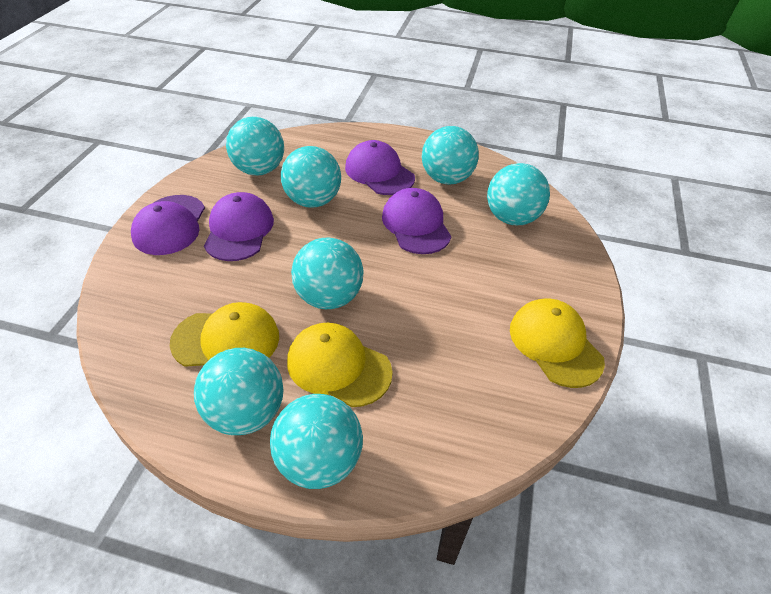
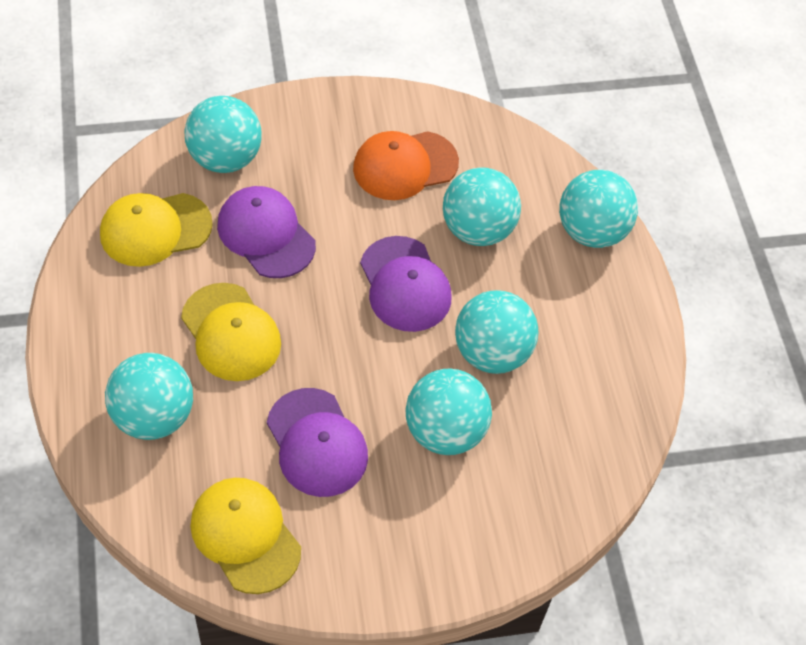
orange cap: none = 0 -> [353,131,459,200] = 1
purple cap: [131,195,205,255] [204,192,274,261] [345,140,415,195] [382,188,451,254] = 4 -> [217,186,316,278] [267,388,368,497] [360,236,451,332] = 3
turquoise ball: [194,348,284,435] [226,117,284,175] [270,394,363,489] [281,146,341,208] [291,238,364,309] [422,126,479,185] [487,163,550,225] = 7 -> [105,353,193,440] [184,96,262,173] [405,369,492,455] [443,168,521,246] [455,290,538,374] [559,170,638,248] = 6

